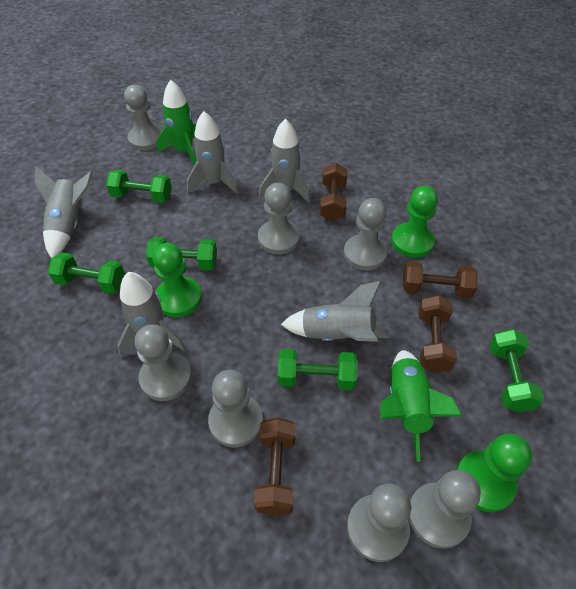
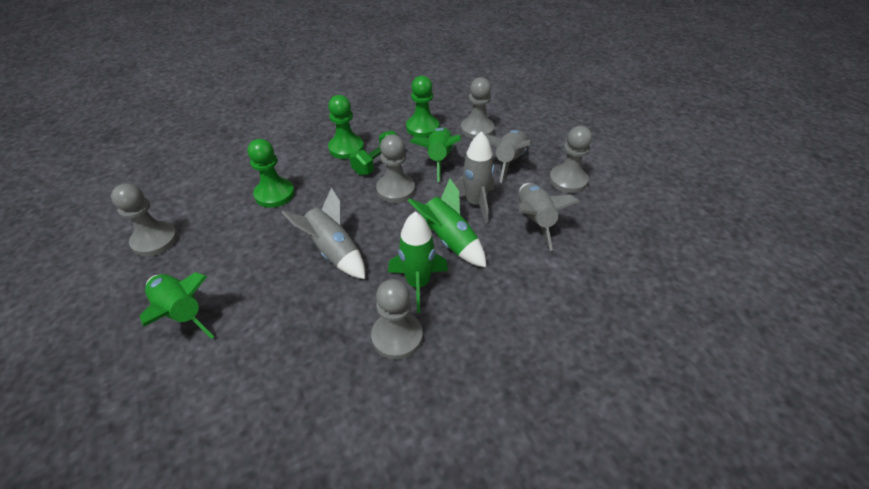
brown dumbbell: [254,417,296,516] [320,163,348,221] [403,261,478,299] [418,295,457,373] = 4 -> none = 0
green dumbbell: [48,252,125,294] [106,170,172,203] [146,237,217,271] [278,349,358,390] [490,329,544,412] = 5 -> [350,131,398,175] = 1
green rocket: [156,80,196,165] [380,350,463,462] = 2 -> [140,272,214,339] [388,212,448,313] [408,178,486,268] [410,127,462,182] = 4
grey pawn: [124,85,163,151] [134,324,192,401] [208,370,263,448] [258,183,300,255] [344,198,387,271] [347,483,411,562] [409,470,481,549] = 7 -> [111,183,178,257] [371,279,423,360] [376,135,415,203] [461,77,494,139] [549,126,592,193] = 5
grey rocket: [34,166,93,258] [117,272,186,358] [187,111,238,194] [259,119,310,203] [281,281,390,342] = 5 -> [281,188,365,279] [454,131,495,224] [485,130,532,183] [517,183,580,251] = 4

